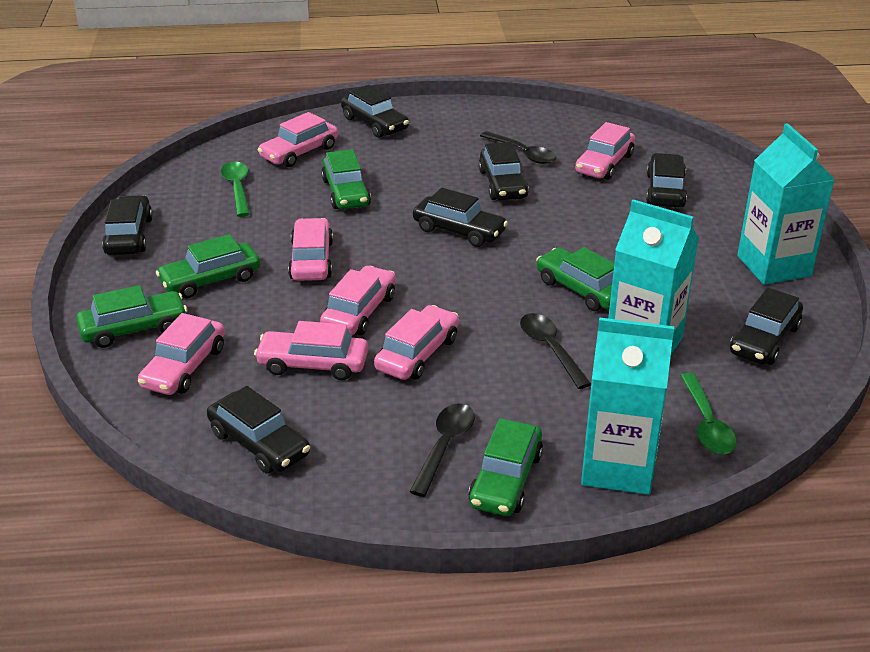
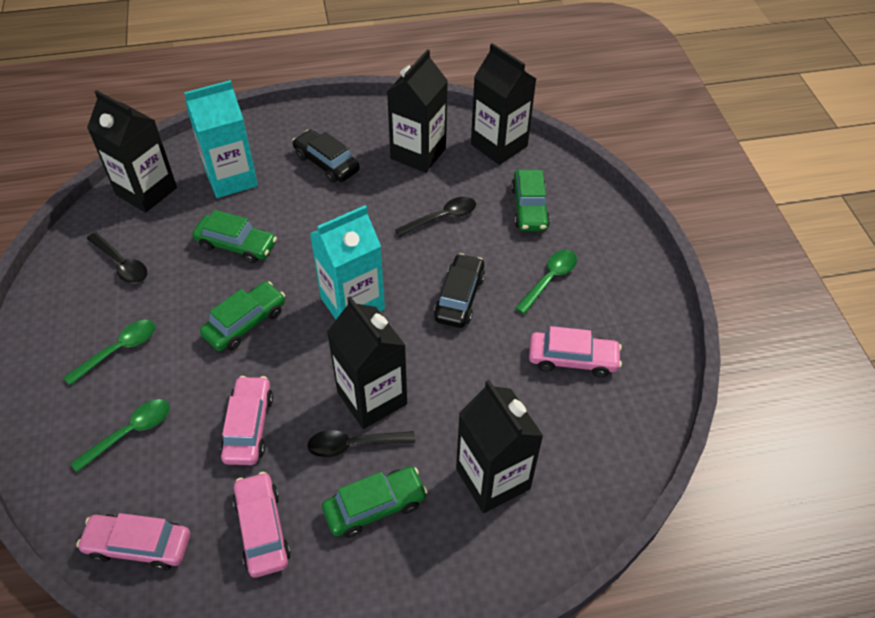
black car: [102,195,153,255] [207,386,310,473] [341,85,409,138] [413,188,508,247] [478,142,529,200] [646,153,687,207] [730,287,803,365] = 7 -> [292,130,360,183] [434,253,485,328] = 2
black carton: none = 0 -> [87,90,177,213] [327,296,407,429] [387,49,448,173] [456,380,543,513] [471,43,536,165] = 5
green car: [76,285,187,348] [156,234,260,299] [321,149,371,209] [468,418,543,516] [536,247,614,311] = 5 -> [192,210,277,263] [200,281,285,351] [322,466,428,538] [511,170,550,231] = 4
green spoon: [221,162,250,217] [680,373,737,454] = 2 -> [63,320,155,385] [70,399,170,472] [515,250,577,314] = 3
pink car: [138,313,225,395] [254,321,368,380] [258,112,338,167] [288,218,333,281] [320,266,396,336] [374,305,459,380] [575,122,635,180] = 7 -> [76,513,190,571] [220,376,273,465] [232,472,291,578] [529,326,622,377] = 4
turquoise carton: [581,317,674,495] [608,200,699,354] [737,123,835,285] = 3 -> [184,80,258,198] [310,205,385,319] = 2

